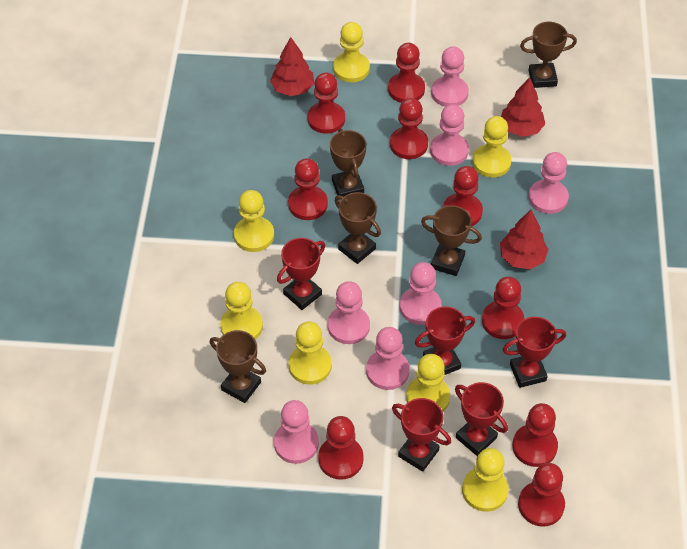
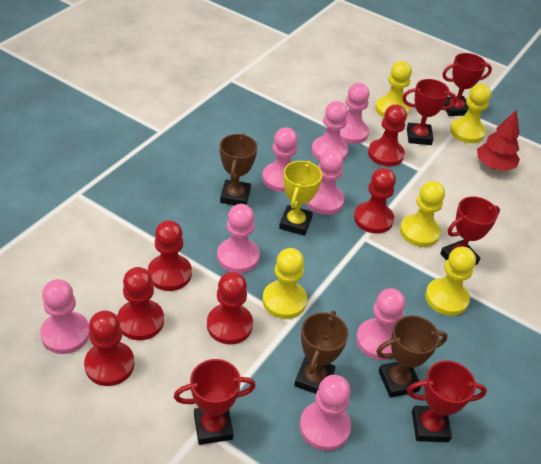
brown trophy: [210,330,266,403] [330,129,367,200] [335,192,381,264] [421,205,482,276] [520,22,577,88] = 5 -> [220,133,257,205] [294,311,349,394] [376,315,448,398] = 3
pink pawn: [274,400,319,464] [328,281,370,344] [366,327,410,390] [400,262,442,325] [430,104,469,166] [431,46,469,107] [528,152,569,214] = 7 -> [40,279,90,354] [217,204,260,273] [262,127,298,192] [300,375,351,451] [306,149,344,215] [312,101,348,161] [340,83,370,144] [356,288,406,360] = 8
red pawn: [288,158,328,220] [308,72,345,134] [318,416,364,480] [388,43,425,103] [390,98,428,159] [443,166,483,226] [482,277,524,339] [512,403,558,467] [518,463,565,527] = 9 -> [84,311,135,386] [117,267,164,340] [148,220,192,291] [207,272,253,344] [354,168,396,234] [368,104,407,166] = 6
red tree: [270,37,314,96] [500,210,549,269] [501,77,545,137] = 3 -> [477,110,520,171] = 1
yellow pawn: [220,282,263,340] [234,190,274,252] [288,322,332,385] [333,22,370,82] [406,354,450,412] [462,448,508,512] [472,116,511,178] = 7 -> [262,248,307,319] [375,61,412,118] [400,181,445,247] [425,247,476,316] [450,84,491,143] = 5
yellow trophy: none = 0 -> [279,161,322,236] = 1

